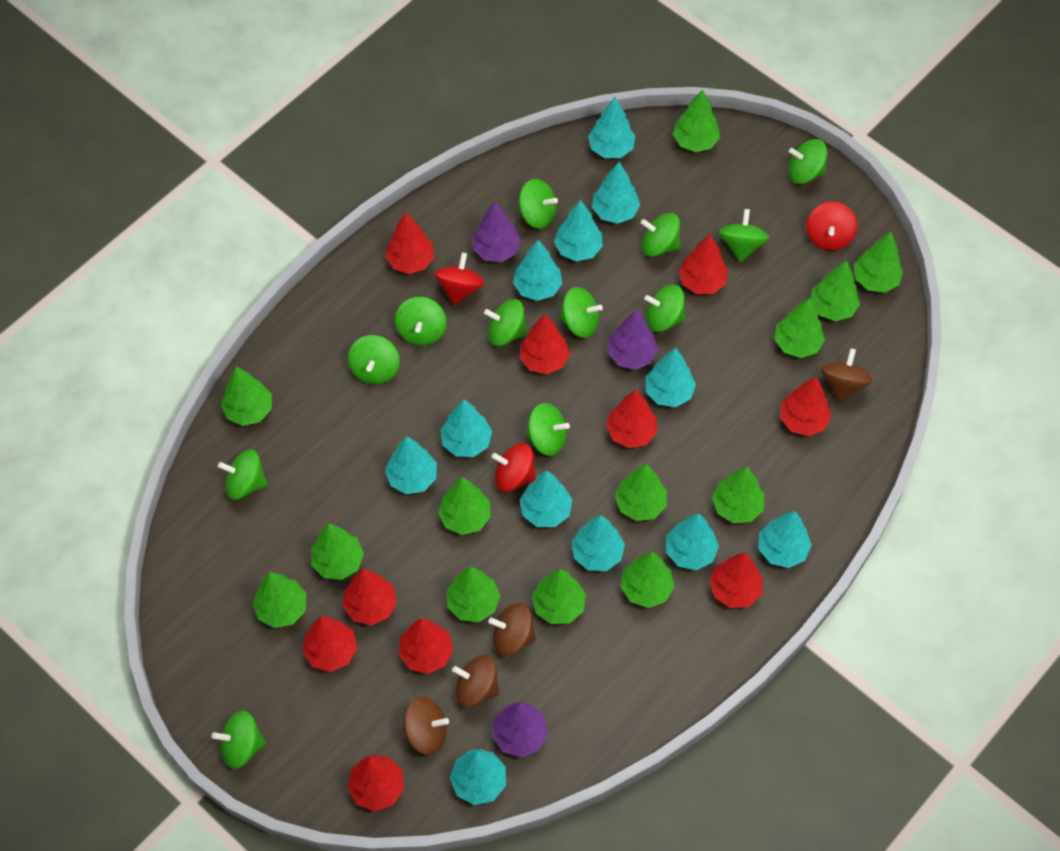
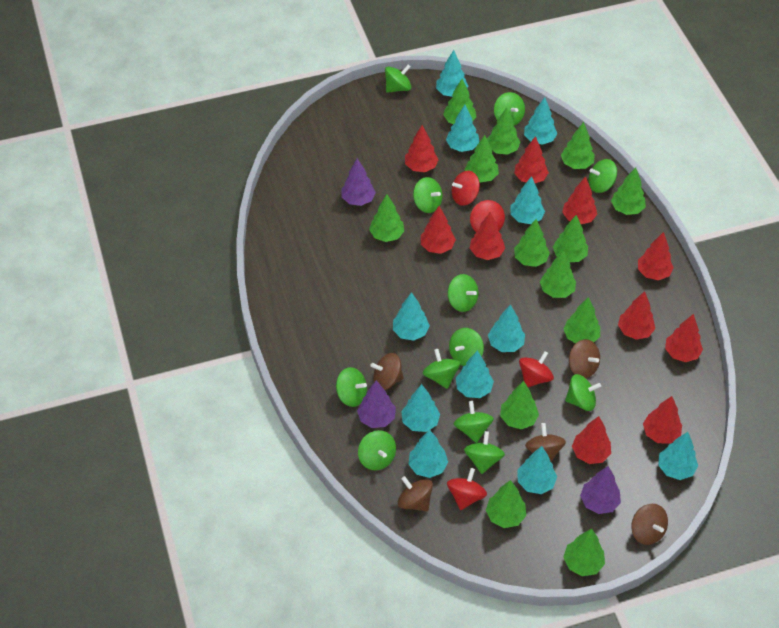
brown spinning top: [402,697,449,755] [452,655,499,708] [488,603,536,657] [821,348,872,402] = 4 -> [370,353,404,390] [398,476,433,511] [525,423,566,462] [569,339,600,378] [631,504,668,545] = 5
red spinning top: [434,252,484,305] [491,443,536,492] [806,202,858,251] = 3 -> [447,468,487,510] [452,171,480,206] [470,200,505,232] [519,351,554,387] = 4
turquoise tree: [385,436,437,494] [441,399,492,457] [450,749,506,805] [513,240,563,301] [520,471,572,527] [554,200,603,261] [572,515,625,571] [588,97,635,158] [592,162,640,224] [645,348,696,407] [666,513,719,570] [759,511,812,568] = 12 -> [393,292,430,341] [401,384,440,432] [408,429,448,478] [436,50,468,97] [446,105,479,152] [456,350,494,398] [488,304,525,352] [511,176,545,224] [517,446,557,494] [524,97,557,145] [658,432,698,480] = 11

